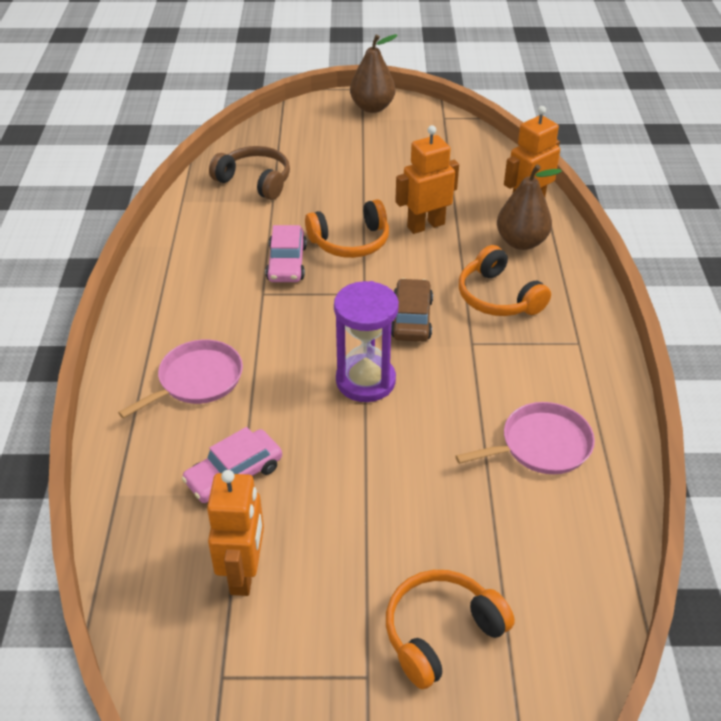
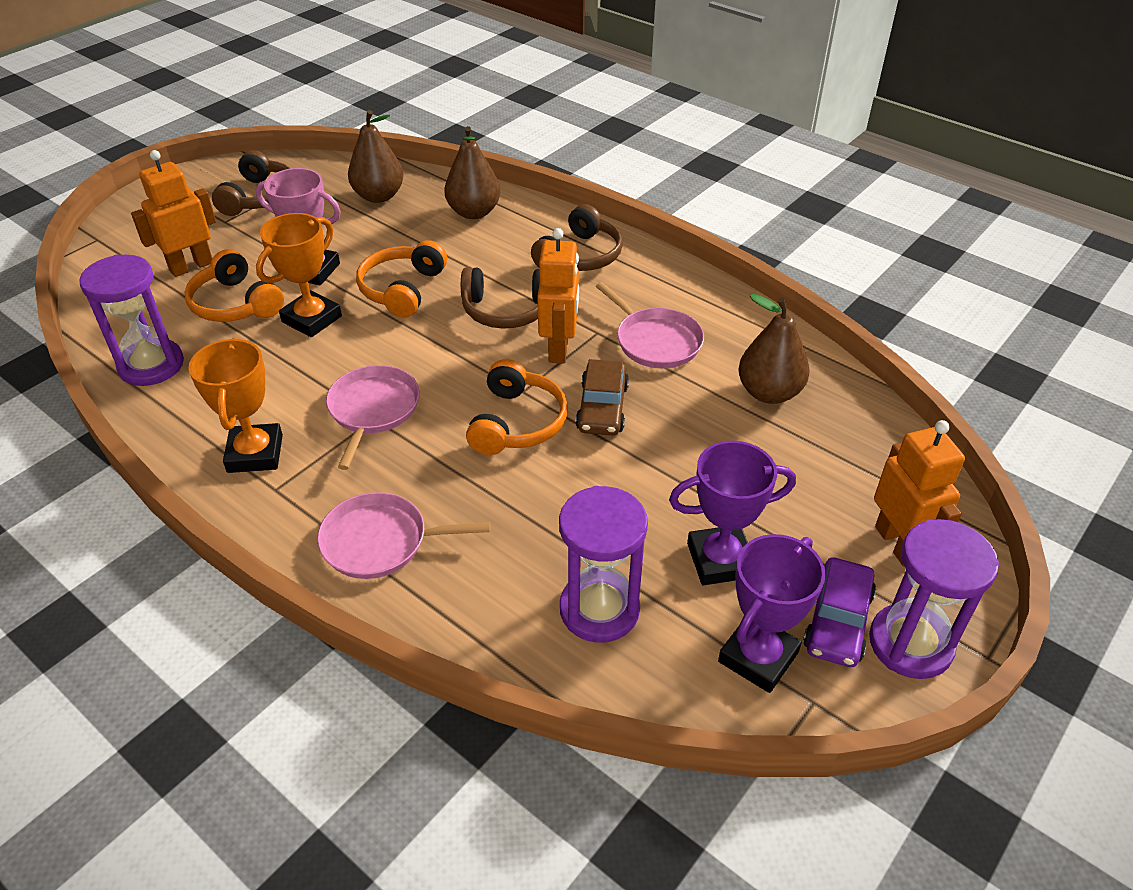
brown headphones: [209,146,290,200] = 1 -> [212,150,291,216] [461,267,540,329] [531,204,623,271] = 3
brown pear: [350,34,398,113] [497,164,562,250] = 2 -> [348,110,404,203] [444,126,501,219] [738,294,810,404] = 3
orange trophy: none = 0 -> [189,337,283,473] [256,213,342,337] = 2
pink car: [182,427,282,503] [266,225,307,282] = 2 -> none = 0
pink pan: [118,339,243,419] [455,402,595,474] = 2 -> [317,492,490,579] [326,365,420,470] [596,282,704,368] = 3
pink trophy: none = 0 -> [256,168,341,285] = 1
purple car: none = 0 -> [803,557,876,667] = 1
purple hourglass: [334,281,399,402] = 1 -> [79,254,184,386] [559,486,648,643] [869,519,999,679] = 3
purple trophy: none = 0 -> [669,441,796,585] [718,534,826,693] = 2

